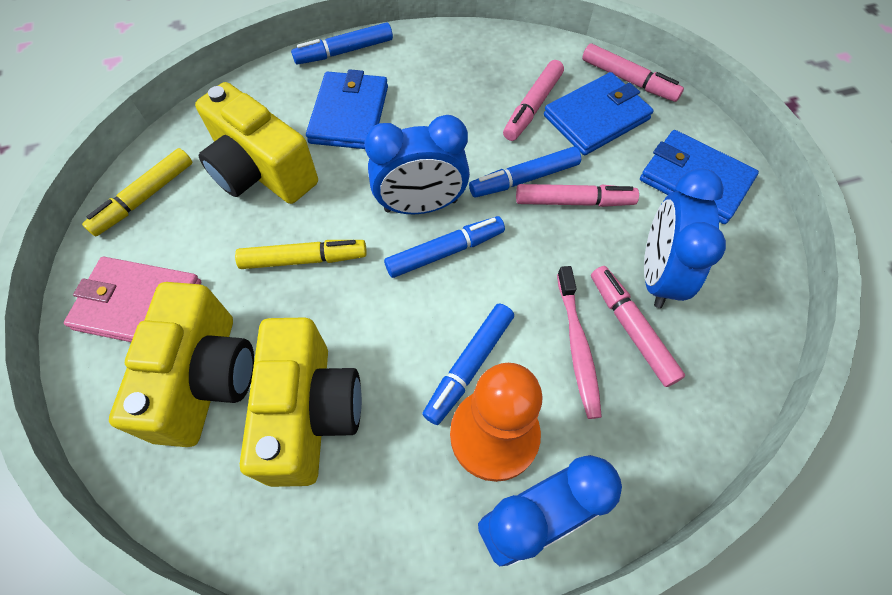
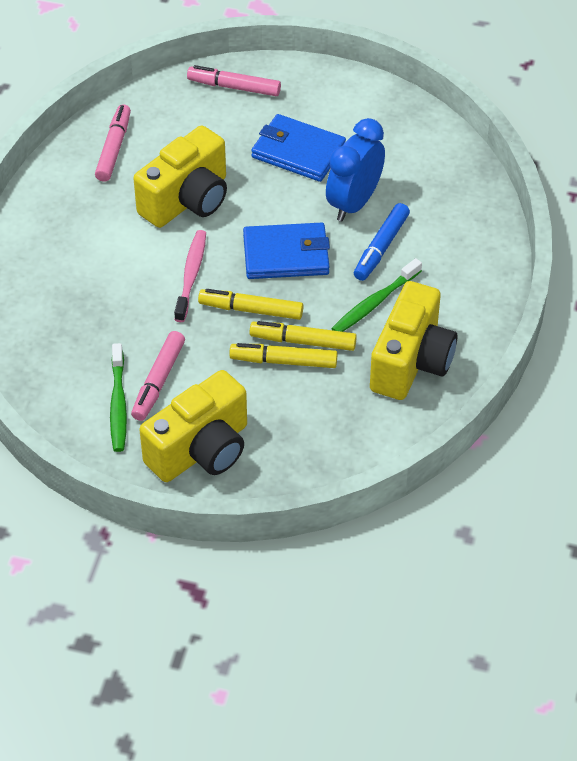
blue clock: [365,115,470,214] [478,455,622,566] [644,168,726,308] = 3 -> [326,118,385,222] = 1
blue marker: [291,23,393,65] [384,216,505,278] [422,303,514,425] [469,146,581,198] = 4 -> [354,203,410,281] = 1
blue wallet: [306,69,388,149] [544,72,654,155] [640,130,759,224] = 3 -> [243,223,330,279] [251,114,346,182] = 2
green toothbrush: none = 0 -> [110,343,127,452] [331,258,422,332] = 2
orange pawn: [450,363,542,482] = 1 -> none = 0
pink marker: [503,60,564,141] [516,184,639,207] [582,44,684,102] [591,266,685,387] = 4 -> [95,104,131,182] [131,331,185,421] [187,65,281,96] = 3
pink wallet: [64,257,201,342] = 1 -> none = 0
yellow marker: [82,148,192,237] [235,240,367,269] = 2 -> [198,289,303,320] [229,343,338,368] [250,321,357,351] = 3

